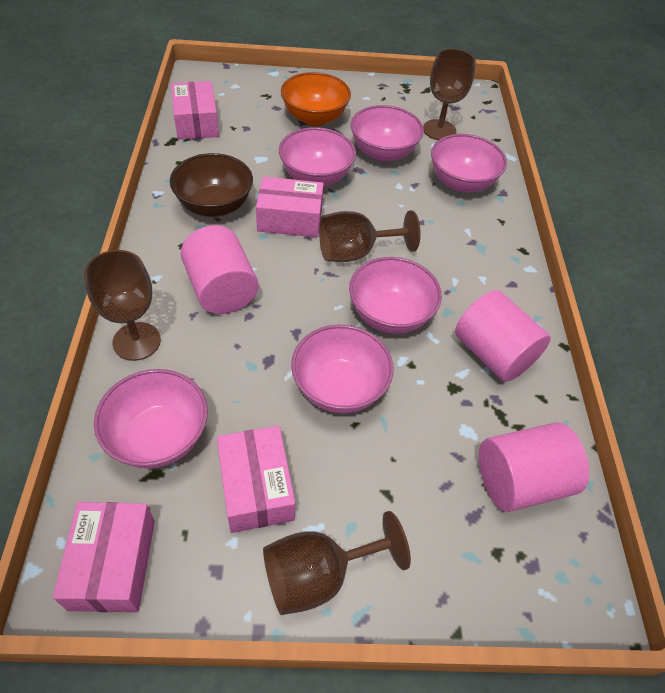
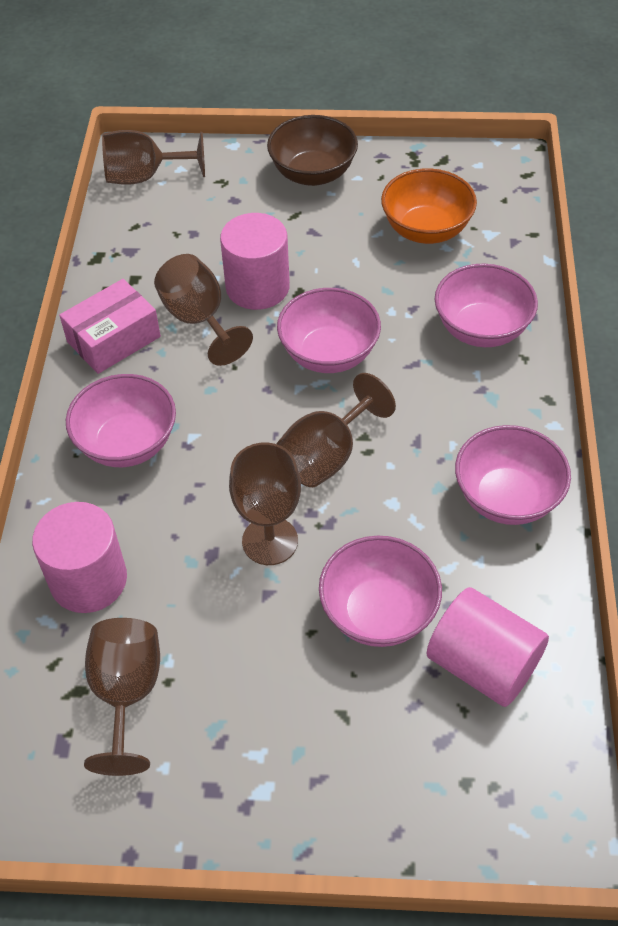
brown goblet: [84,250,161,361] [263,511,411,615] [319,210,421,262] [423,49,476,140] = 4 -> [84,618,160,776] [102,130,205,185] [154,254,253,366] [229,442,301,565] [277,373,396,487] = 5
pink bowl: [94,369,208,469] [279,127,356,186] [291,325,394,413] [349,257,442,334] [351,105,424,162] [431,134,507,192] = 6 -> [66,374,176,467] [277,288,381,373] [319,536,442,647] [435,264,538,347] [455,425,571,525] = 5
pink box: [53,502,155,612] [171,81,219,140] [217,426,295,533] [256,177,324,237] = 4 -> [59,279,161,374] = 1

